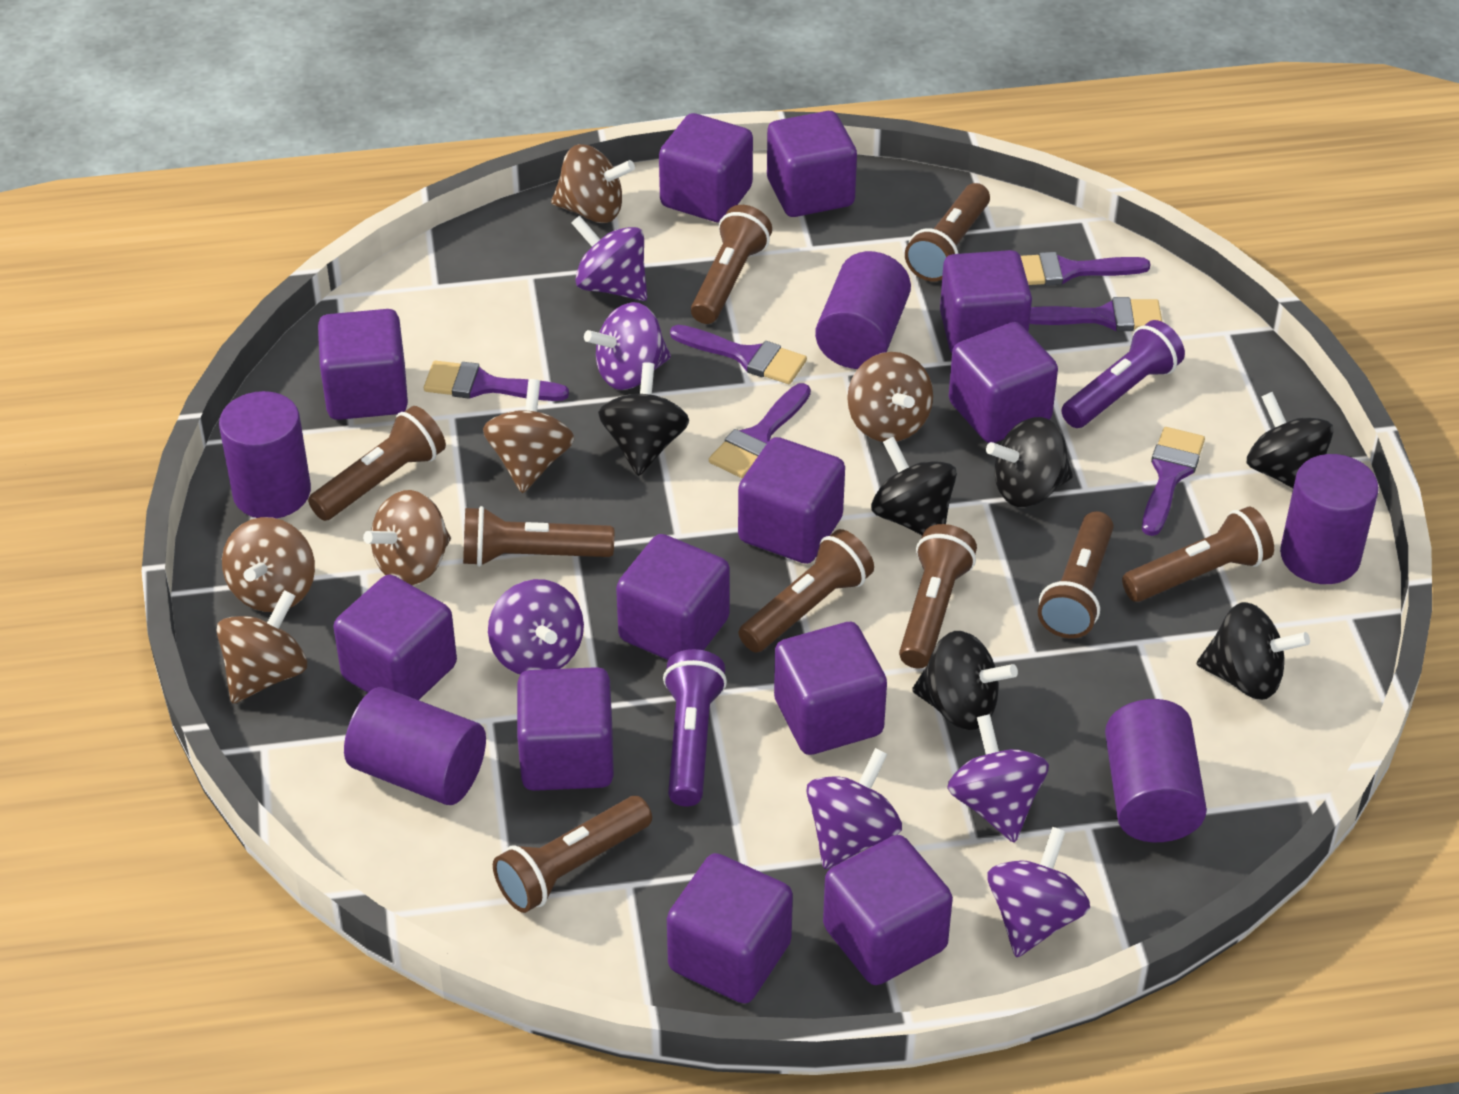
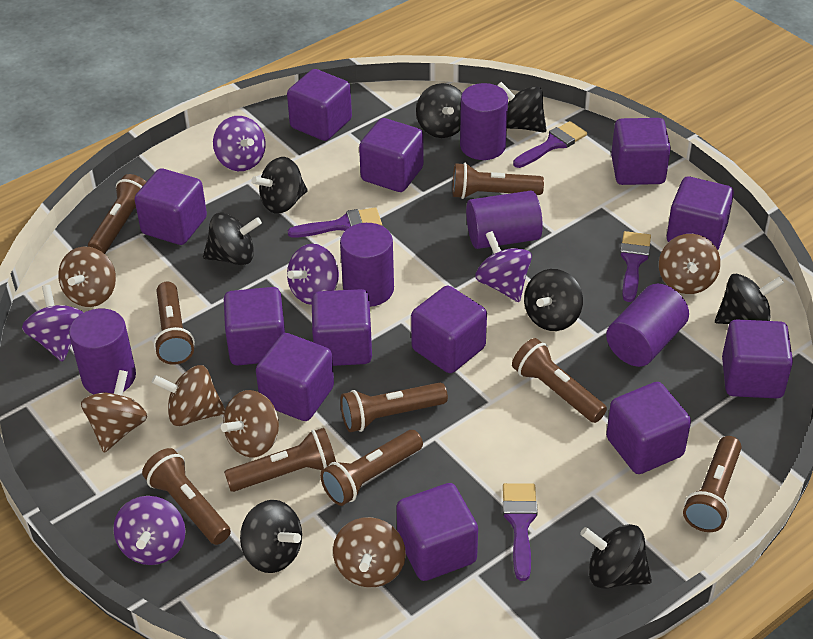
black spinning top: [598,362,689,476] [871,437,957,535] [912,631,1018,730] [986,417,1073,507] [1197,602,1310,700] [1247,392,1333,488] = 6 -> [203,213,262,265] [240,500,302,573] [251,157,308,214] [416,83,462,138] [497,82,546,133] [524,269,583,331] [580,524,652,589] [715,274,784,324] = 8
purple brush: [424,361,569,401] [670,325,807,384] [709,383,811,478] [1021,252,1151,286] [1029,297,1162,331] [1142,427,1205,536] = 6 -> [288,207,382,238] [503,483,538,581] [513,121,587,168] [620,231,651,302] = 4
purple flashlight: [663,649,727,806] [1061,320,1185,428] = 2 -> none = 0
purple spinning top: [488,579,584,674] [571,215,647,301] [584,302,671,390] [806,748,902,869] [947,714,1049,843] [987,827,1090,957] = 6 -> [22,285,83,362] [113,496,186,565] [213,116,266,171] [287,244,339,305] [475,231,532,302] = 5

